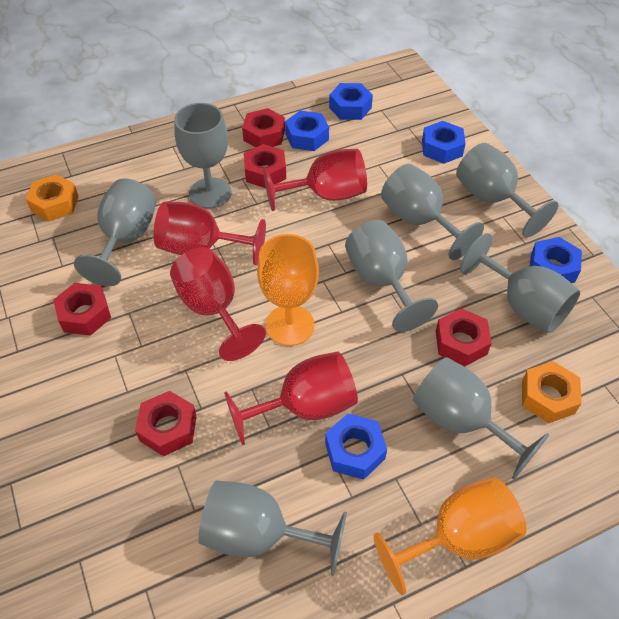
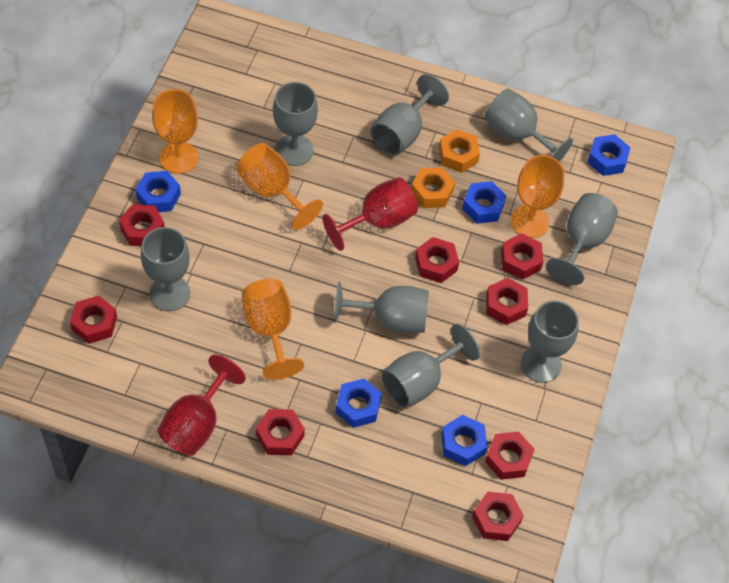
orange goblet: [257,234,319,346] [374,477,527,595] = 2 -> [152,89,198,174] [237,143,323,230] [242,279,304,380] [511,155,565,238] = 4
red goblet: [153,201,266,265] [170,247,266,361] [224,351,358,445] [263,149,367,211] = 4 -> [157,355,246,456] [322,177,418,251] = 2
red nut: [53,283,111,336] [135,391,197,456] [242,108,285,147] [244,144,286,188] [436,308,492,366] = 5 -> [70,295,117,344] [119,204,165,246] [256,409,305,455] [415,237,459,283] [472,491,524,541] [485,432,535,480] [486,278,528,325] [501,233,543,280] = 8

